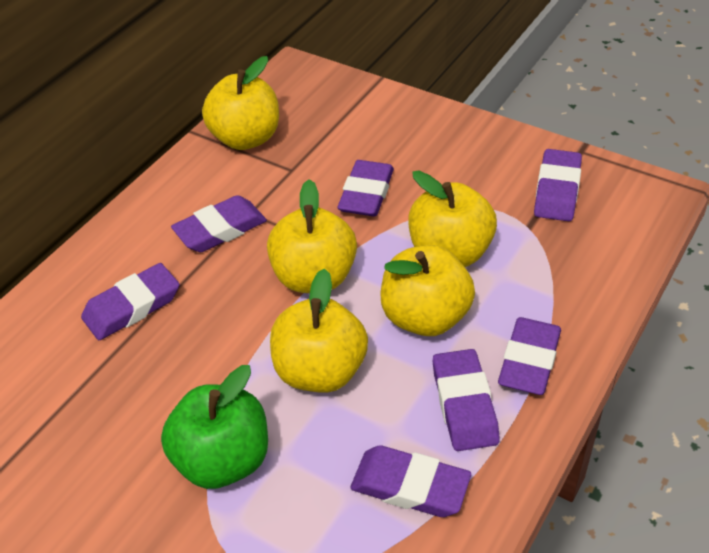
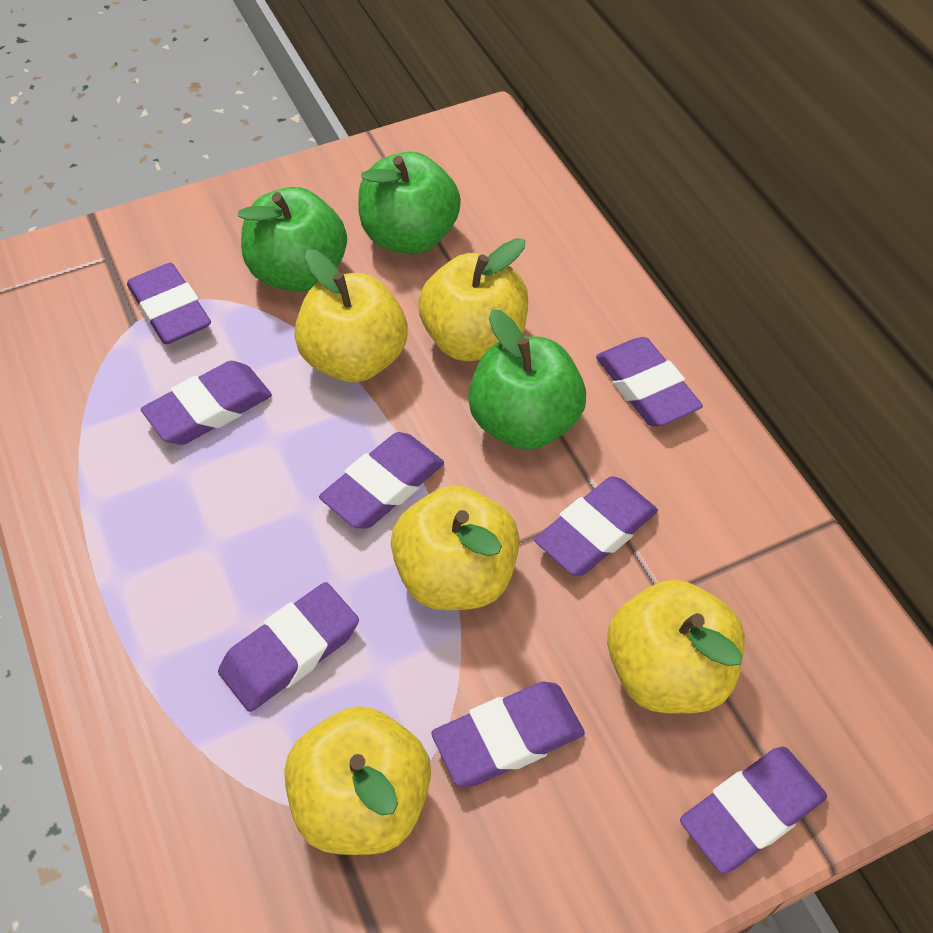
green apple: [161,365,268,489] = 1 -> [238,187,347,292] [358,152,461,254] [468,309,586,450] = 3
purple eraser: [81,263,179,340] [171,195,267,252] [337,160,394,216] [351,445,471,517] [433,349,500,451] [498,317,561,395] [534,149,582,221] = 7 -> [127,263,211,344] [141,361,272,445] [218,582,359,712] [319,432,444,529] [431,682,585,787] [534,476,658,575] [596,337,703,426] [680,747,827,874] = 8

